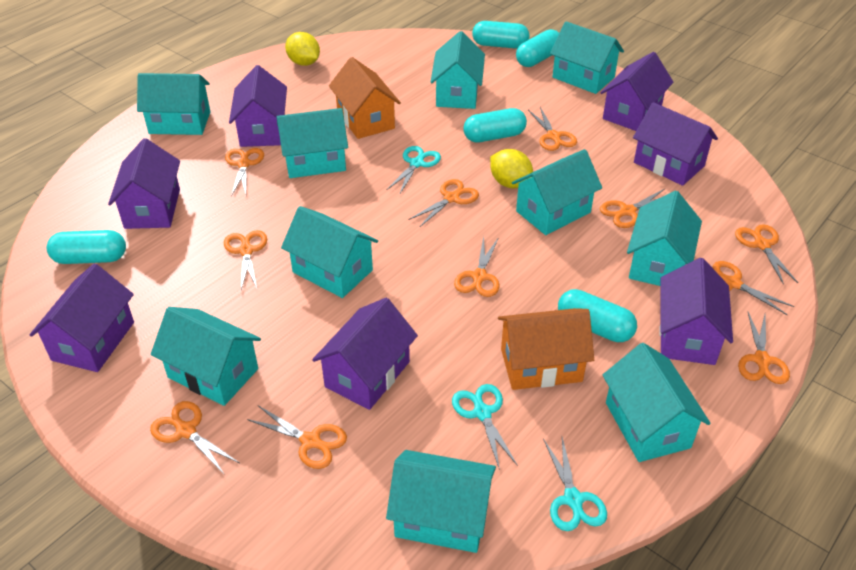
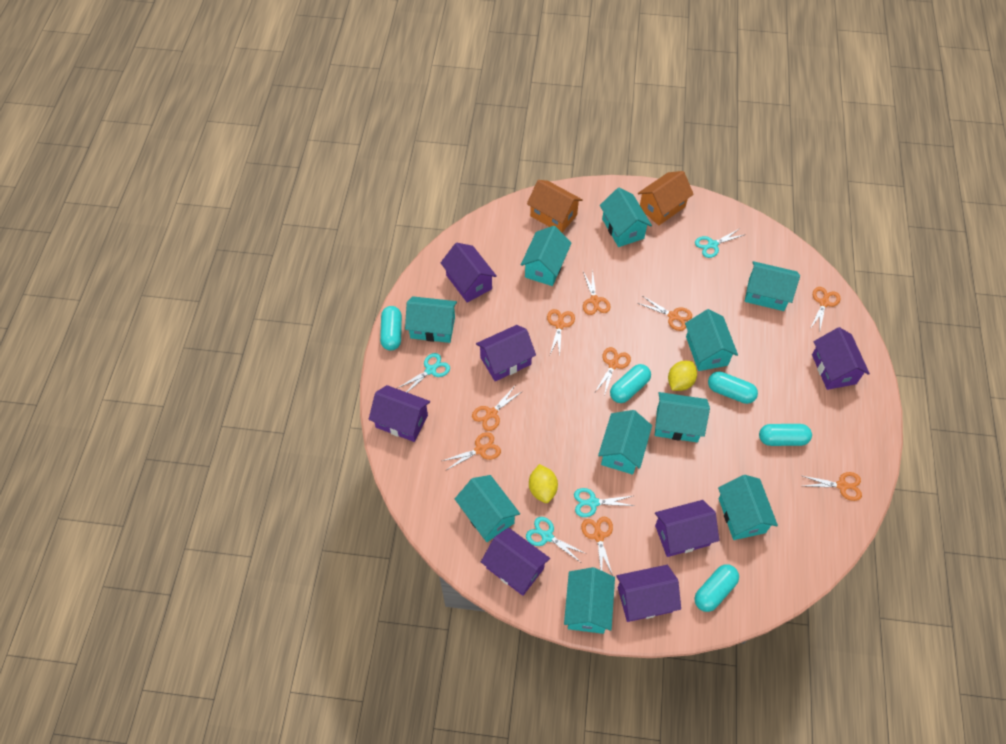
orange scissors: [150,401,239,475] [224,230,267,290] [225,148,264,196] [247,406,347,469] [409,179,479,228] [454,236,500,297] [528,107,577,151] [600,189,665,228] [713,261,794,315] [735,224,798,285] [738,312,790,384] = 11 -> [442,432,501,470] [472,386,523,431] [547,309,575,356] [581,517,613,576] [583,269,610,315] [595,347,631,396] [638,296,692,331] [803,472,862,501] [810,287,840,333] = 9
turquoise scissors: [386,146,441,195] [452,384,518,470] [543,437,607,531] = 3 -> [398,353,450,392] [526,517,587,562] [574,488,634,517] [695,229,746,258] = 4

